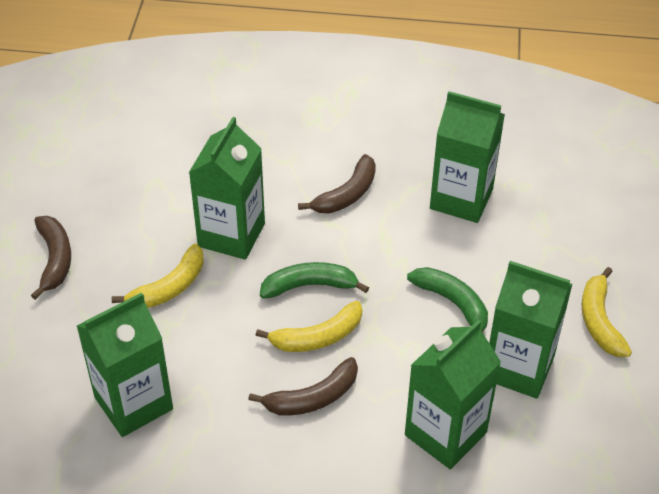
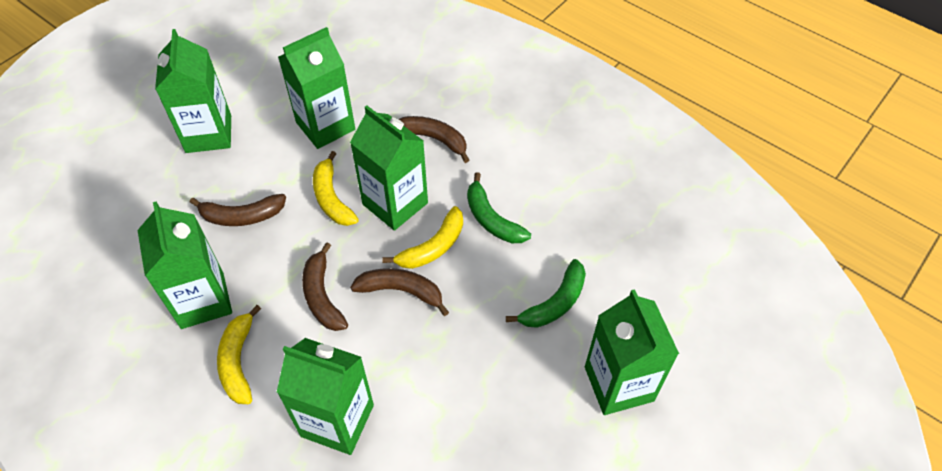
brown banana: [31,216,71,300] [248,357,358,415] [298,154,376,214] = 3 -> [190,194,286,226] [302,242,348,331] [350,268,449,316] [398,116,469,163] = 4
green carton: [77,292,173,437] [189,117,265,260] [405,320,501,469] [430,91,505,223] [489,261,572,399] = 5 -> [137,202,232,329] [155,29,231,153] [277,338,374,455] [278,27,355,149] [350,105,428,231] [585,289,679,415] = 6

